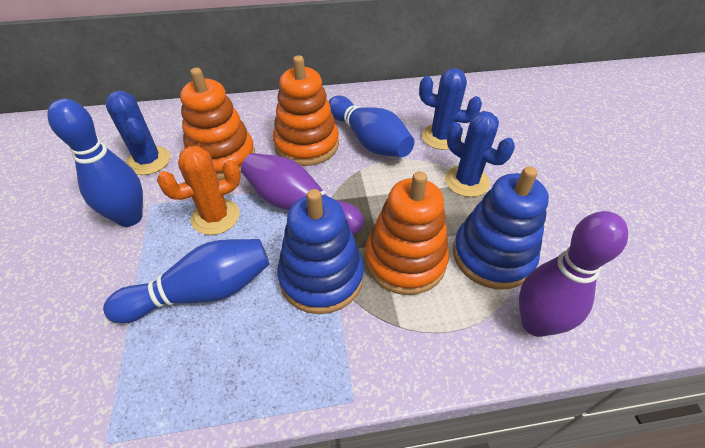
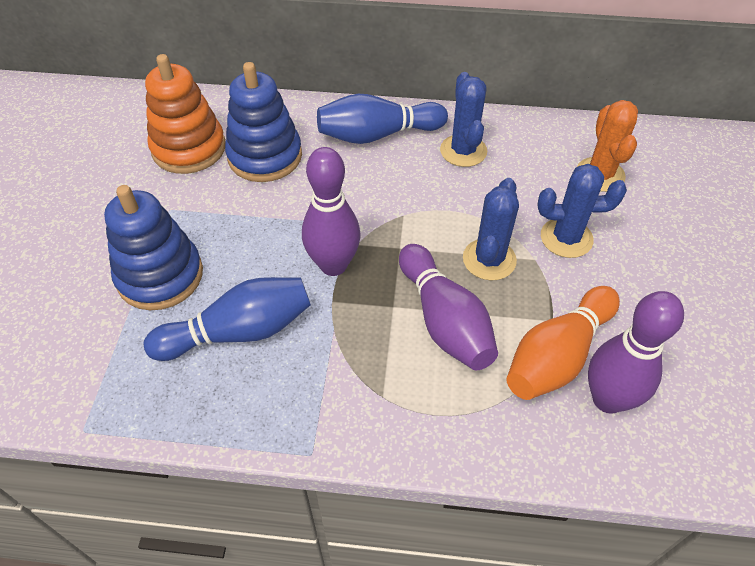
blue bowling pin: [48,99,143,227] [103,239,269,323] [328,96,414,157] = 3 -> [144,277,311,361] [317,94,448,144] = 2
orange bowling pin: none = 0 -> [507,286,620,400] = 1
orange stacking toy: [180,68,255,180] [273,55,339,166] [365,171,449,295] = 3 -> [145,54,226,174] = 1
purple bowling pin: [241,153,364,234] [519,211,628,337] = 2 -> [302,147,360,276] [399,244,498,370] [588,291,684,414] = 3

